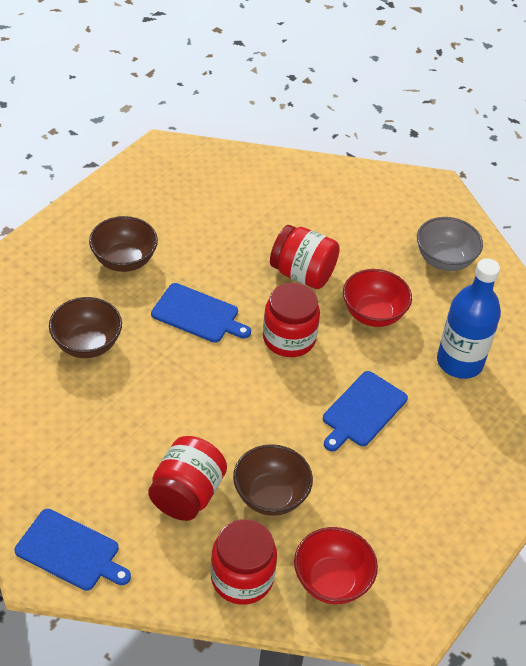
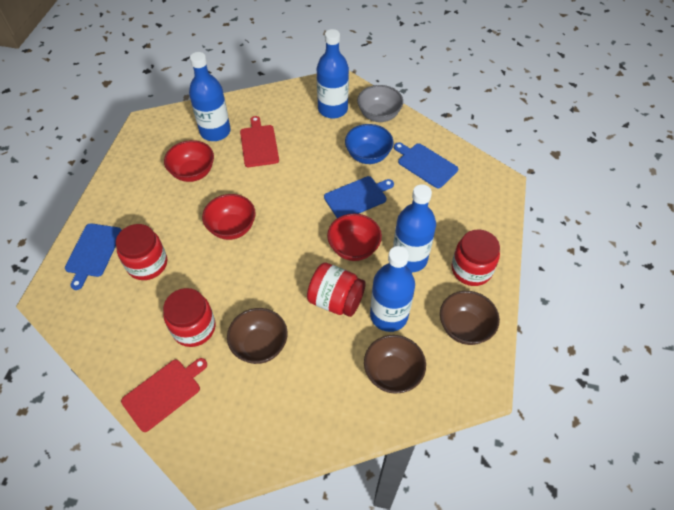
blue bottle: [437,258,501,379] = 1 -> [189,52,231,141] [317,29,349,118] [370,246,415,332] [393,184,436,272] = 4
blue bowl: none = 0 -> [345,124,393,164] = 1
red bowl: [294,527,378,604] [343,269,412,327] = 2 -> [164,140,214,182] [202,194,256,240] [327,213,382,261] = 3
red cutting board: none = 0 -> [121,358,207,432] [240,116,279,167] = 2

